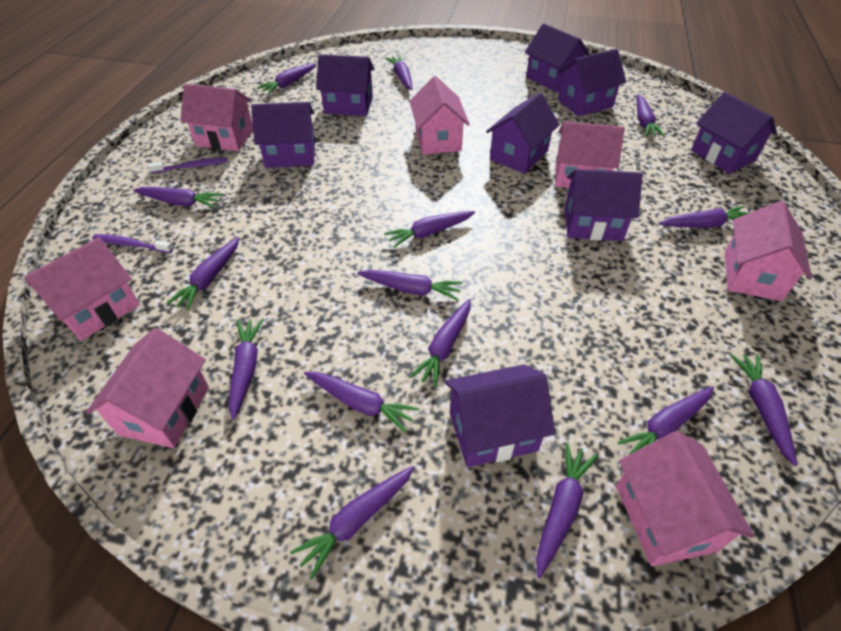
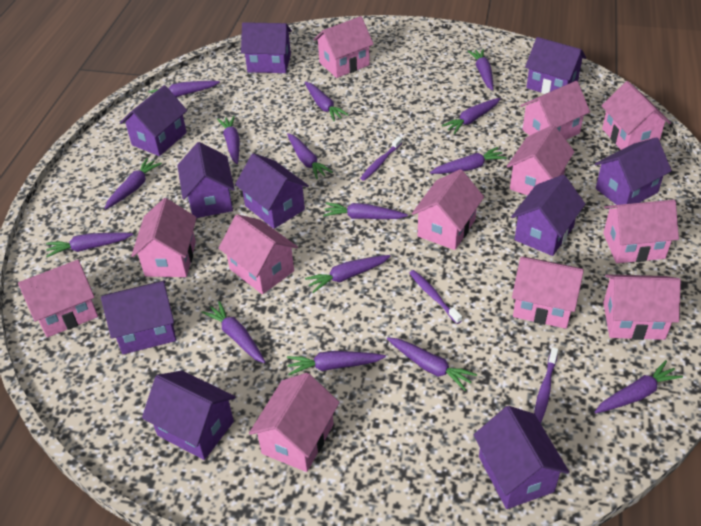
pink house: [24,237,140,341] [86,328,209,448] [180,84,253,151] [410,76,470,155] [555,121,625,188] [616,431,754,566] [725,201,812,301] = 7 -> [18,260,98,337] [131,198,197,277] [219,214,298,294] [249,373,340,472] [313,16,374,78] [412,169,484,250] [507,125,574,195] [512,256,584,329] [520,81,590,140] [601,81,671,150] [603,200,679,263] [603,274,681,340] = 12
purple house: [251,102,315,168] [316,54,374,116] [445,364,555,467] [486,92,560,174] [525,23,590,92] [558,49,626,117] [564,169,643,241] [691,92,777,174] = 8 -> [101,280,176,354] [120,85,187,156] [142,371,236,460] [177,142,234,218] [235,153,309,229] [241,22,292,73] [473,406,569,509] [511,175,585,256] [525,37,586,94] [595,137,672,205] = 10
purple toothbrush: [92,234,173,253] [148,157,228,174] = 2 -> [360,136,402,181] [409,270,462,324] [534,347,558,423] = 3

